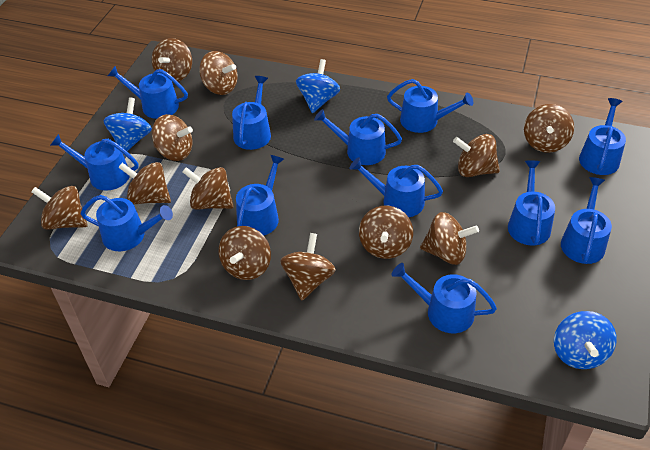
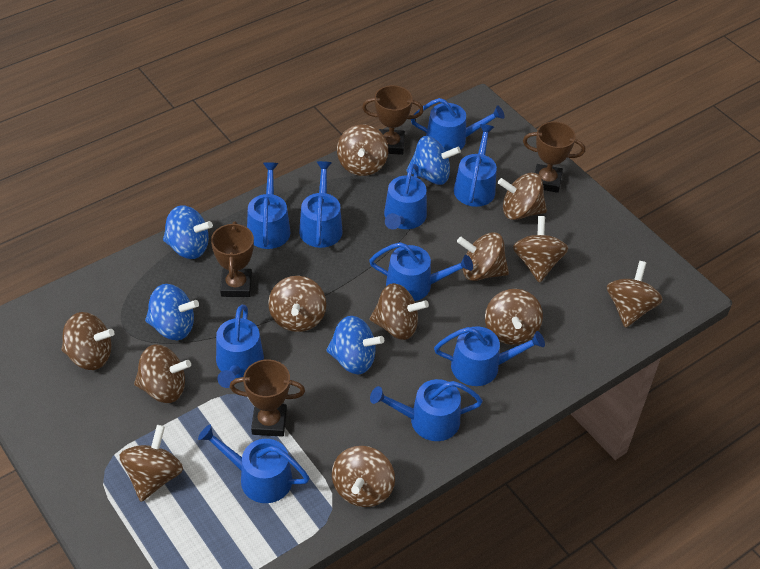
blue spinning top: [103,97,152,151] [296,59,340,113] [554,311,617,369] = 3 -> [145,284,199,340] [163,205,213,259] [326,316,384,374] [407,136,461,185] = 4
blue watering can: [50,134,138,190] [80,195,173,251] [108,66,188,119] [232,76,271,150] [236,155,284,235] [314,109,402,165] [350,157,443,217] [387,79,473,133] [392,263,497,333] [508,160,555,245] [561,177,612,264] [579,98,626,175] = 12 -> [198,425,310,503] [216,305,264,388] [247,162,290,249] [299,161,343,248] [369,242,473,301] [370,379,483,441] [384,164,427,230] [411,98,505,151] [434,326,545,386] [454,124,497,207] = 10
brown trophy: none = 0 -> [211,222,254,297] [230,359,305,437] [362,85,424,155] [523,121,585,193] = 4

